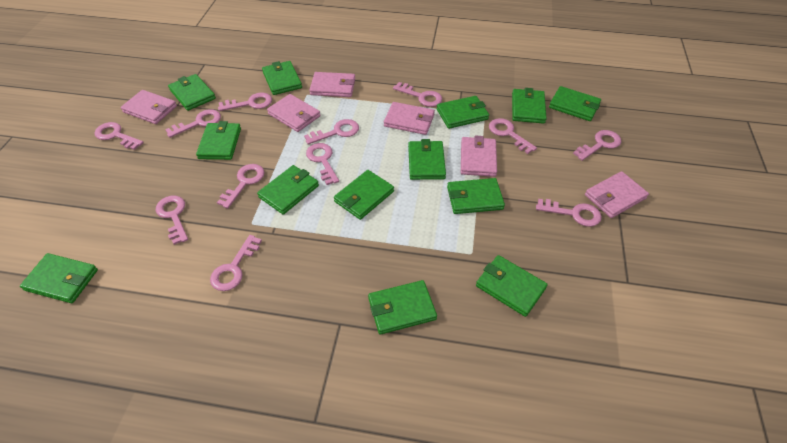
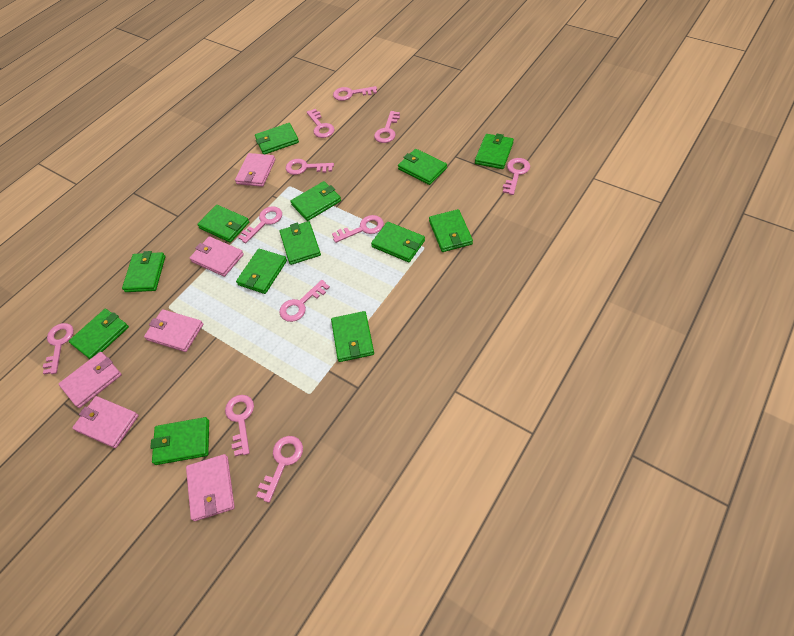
pink key: [94,122,144,150] [155,196,188,245] [165,109,221,138] [210,235,262,291] [217,164,265,209] [218,93,272,111] [304,119,359,145] [306,143,339,185] [393,82,442,107] [489,118,537,154] [536,199,602,227] [573,130,621,161] = 12 -> [43,323,74,375] [225,395,254,457] [238,206,282,243] [256,436,303,503] [279,280,330,322] [286,159,334,175] [307,109,334,138] [332,215,384,243] [333,86,377,101] [374,111,400,143] [503,158,530,195] = 11

